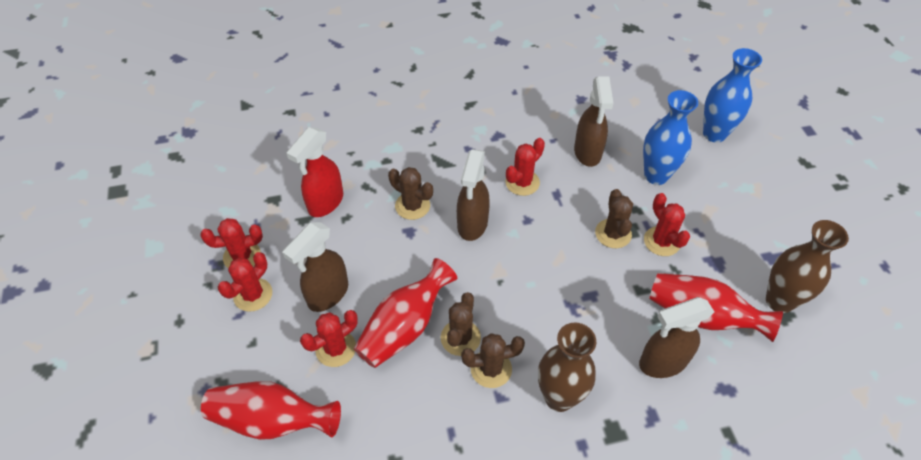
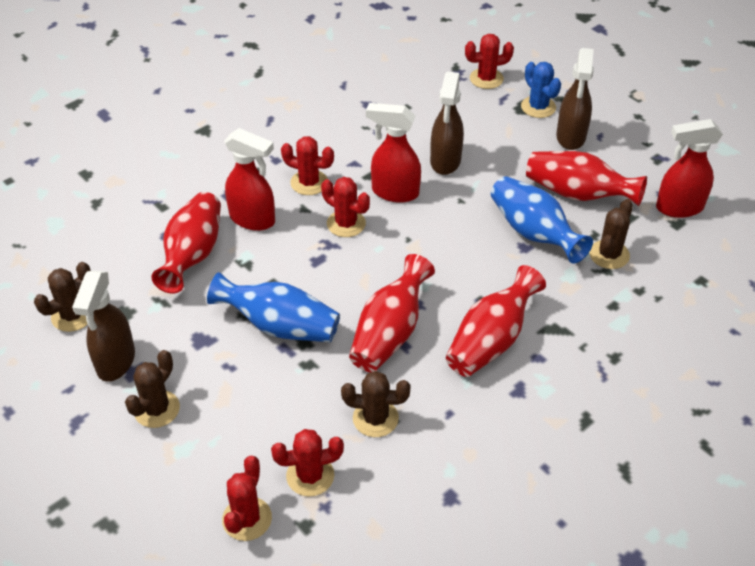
blue cactus: none = 0 -> [521,62,561,118] = 1
brown spray bottle: [282,222,348,312] [457,149,490,241] [574,76,613,167] [639,297,714,378] = 4 -> [72,271,135,382] [430,72,464,175] [557,48,594,150] = 3
brown vase: [538,322,596,412] [766,220,849,313] = 2 -> none = 0
red spray bottle: [286,127,343,217] = 1 -> [224,128,275,231] [366,103,421,203] [656,119,723,218] = 3
red vase: [201,381,341,440] [354,258,457,368] [649,273,783,342] = 3 -> [151,192,221,294] [349,254,435,372] [446,265,546,377] [526,151,647,206] = 4

